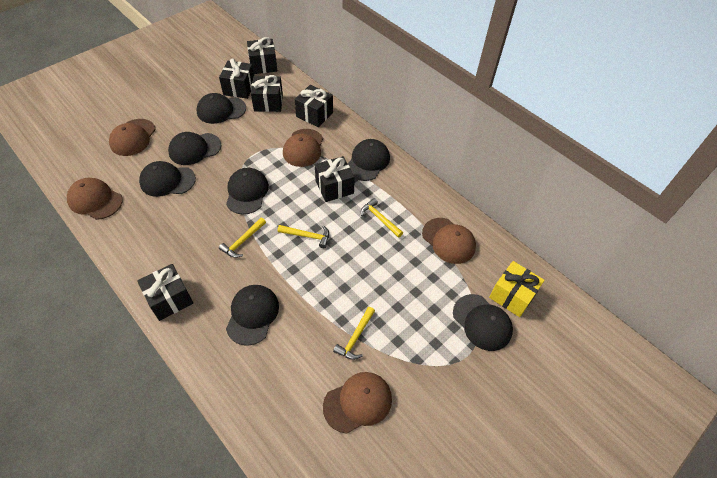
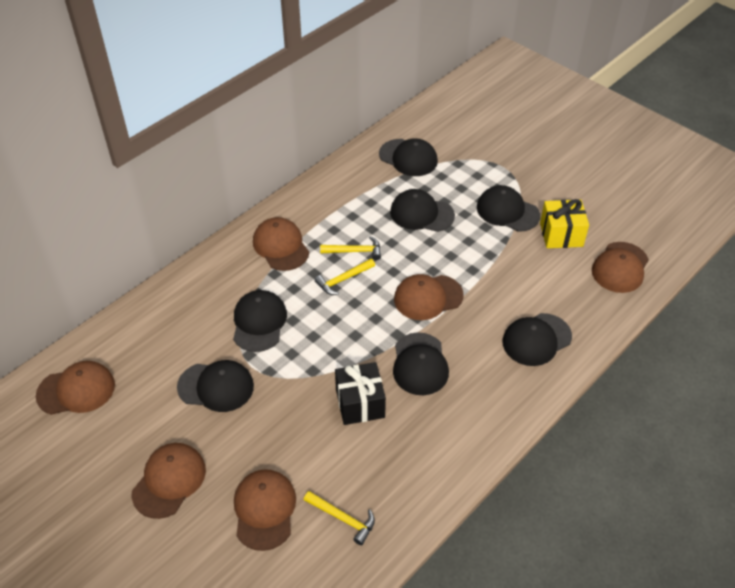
black gift: [137,264,193,321] [219,58,254,99] [247,37,277,74] [251,75,283,112] [295,85,333,127] [315,156,355,202] = 6 -> [335,362,386,425] = 1
brown cap: [67,178,123,220] [109,119,156,156] [283,129,323,167] [323,372,392,434] [422,218,476,264] = 5 -> [36,361,115,415] [132,443,206,519] [234,469,296,551] [253,217,309,271] [394,274,464,320] [592,242,649,293] = 6
yellow hammer: [219,218,266,258] [277,225,329,248] [333,307,375,360] [361,198,403,238] = 4 -> [304,491,375,545] [315,259,375,295] [320,236,381,260] = 3

